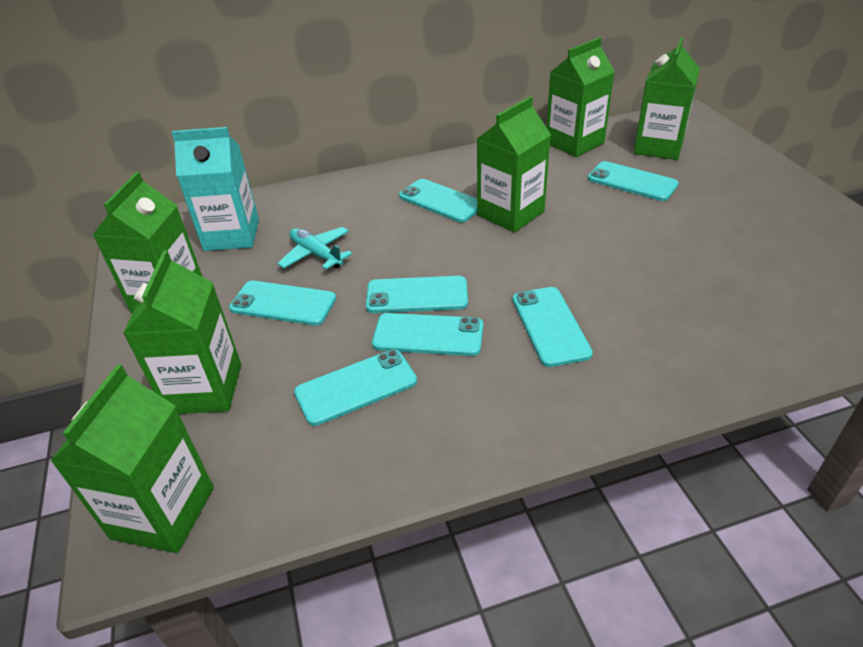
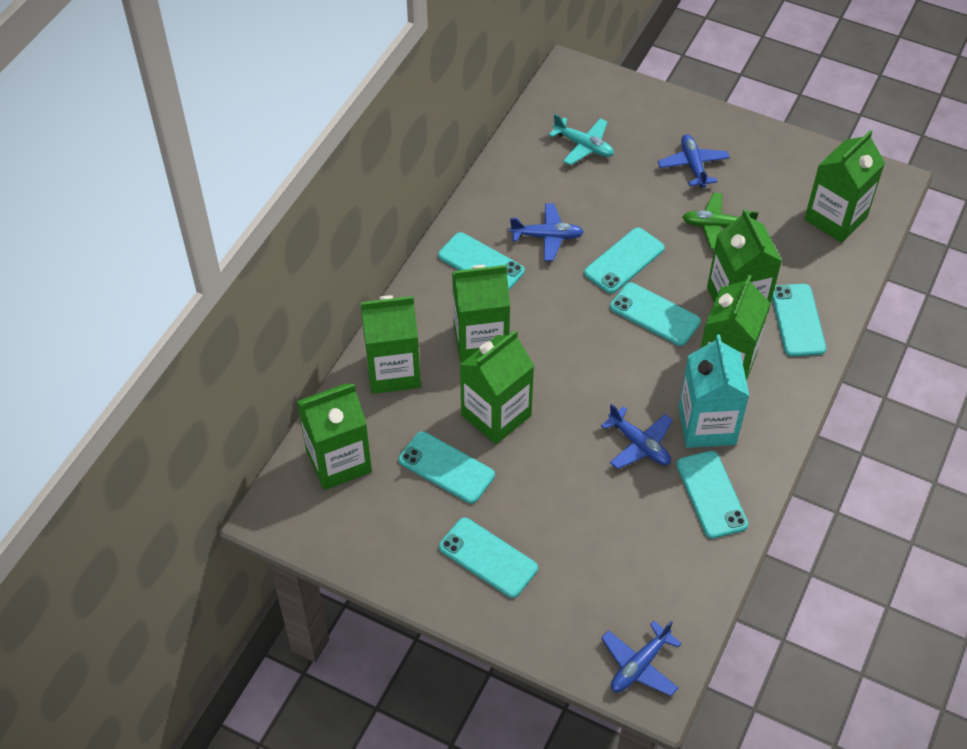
blue plane: none = 0 -> [510,203,584,261] [601,404,673,469] [601,621,682,696] [658,134,730,188] = 4
green carton: [50,364,214,553] [93,172,202,313] [123,250,241,414] [477,96,551,232] [546,37,615,157] [633,37,700,160] = 6 -> [297,383,372,490] [360,295,421,394] [452,265,510,363] [460,330,535,445] [701,275,770,381] [707,209,782,312] [804,130,885,243] = 7
green plane: none = 0 -> [682,193,759,250] = 1

